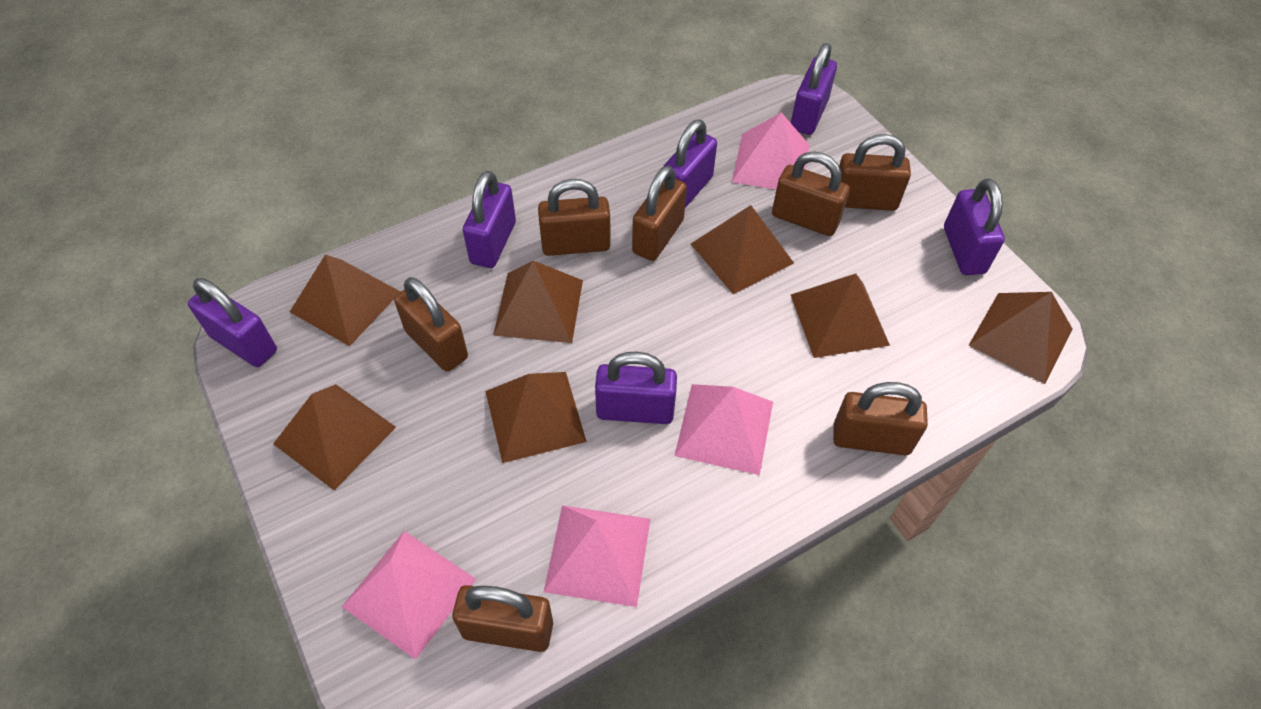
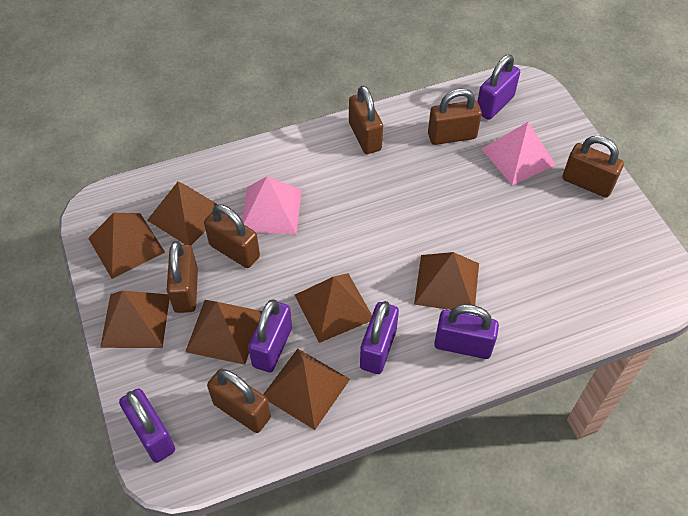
brown padlock: [394,277,468,372] [452,585,553,652] [538,179,611,256] [632,165,687,261] [772,151,850,236] [833,382,928,455] [839,134,911,211] = 7 -> [167,241,198,313] [204,204,260,268] [207,369,271,433] [349,86,383,154] [428,89,482,145] [562,136,624,198] = 6
pink pyramid: [342,531,476,660] [544,505,650,607] [674,384,773,475] [732,112,810,190] = 4 -> [242,177,302,234] [482,122,556,185] = 2
purple padlock: [188,278,277,367] [463,171,516,268] [595,352,677,424] [663,119,717,208] [791,43,837,135] [944,179,1005,275] = 6 -> [119,389,175,463] [248,299,292,372] [360,301,399,374] [434,304,499,359] [477,54,520,120] = 5

